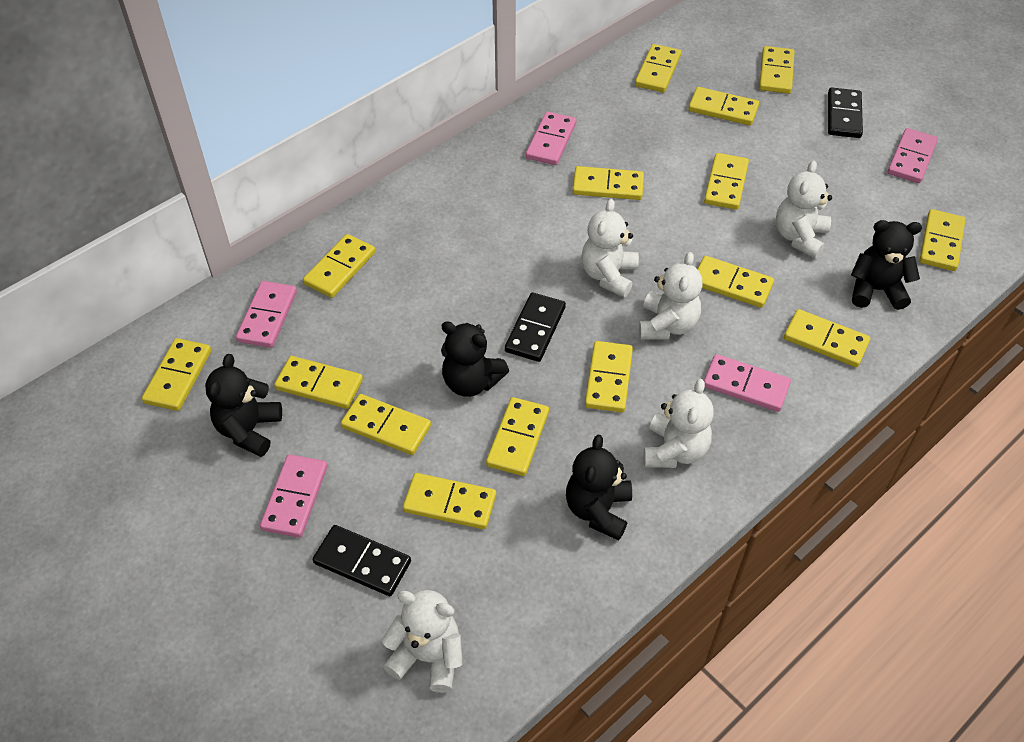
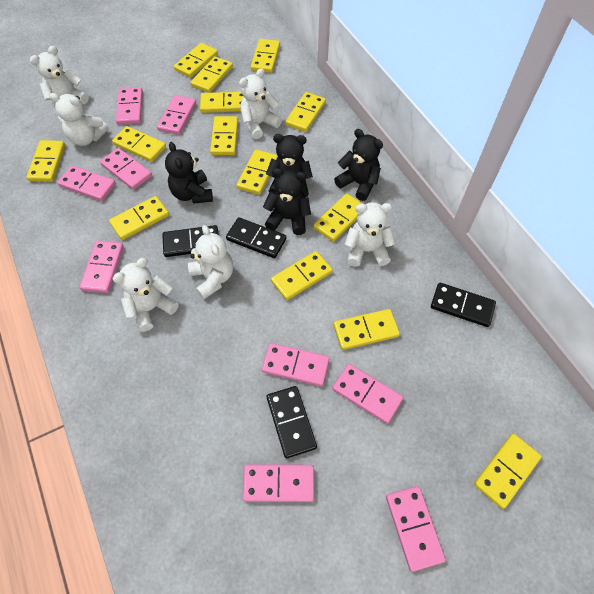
black domino: [313,525,411,596] [505,292,566,362] [828,88,863,138] = 3 -> [162,225,219,257] [226,217,286,258] [267,386,317,458] [431,283,496,327] = 4
pink domino: [236,281,297,348] [260,454,328,538] [526,111,576,165] [704,354,791,412] [888,128,938,183] = 5 -> [57,165,116,201] [79,241,124,293] [100,148,152,190] [116,87,143,125] [157,95,196,135] [243,464,314,502] [262,343,330,386] [332,364,403,424] [386,486,446,572] = 9
white teddy bear: [381,590,463,693] [581,199,639,297] [639,252,702,339] [643,379,714,468] [776,160,832,258] = 5 -> [30,46,89,110] [49,93,109,146] [113,258,179,332] [188,225,233,299] [239,68,282,139] [345,202,396,267] = 6
yellow domino: [142,338,211,411] [274,356,363,409] [303,234,375,298] [341,394,431,455] [403,473,496,529] [486,397,549,476] [572,166,644,200] [585,341,633,413] [635,44,681,93] [688,87,759,125] [698,256,774,308] [704,153,749,210] [759,46,795,94] [784,309,870,367] [919,209,966,271] = 15 -> [26,140,65,182] [109,196,169,240] [112,126,166,162] [173,43,218,78] [190,56,233,93] [200,92,244,113] [210,116,238,155] [236,149,278,195] [251,39,280,73] [271,251,333,300] [285,92,326,132] [313,193,363,242] [333,309,400,350] [474,434,542,509] = 14

